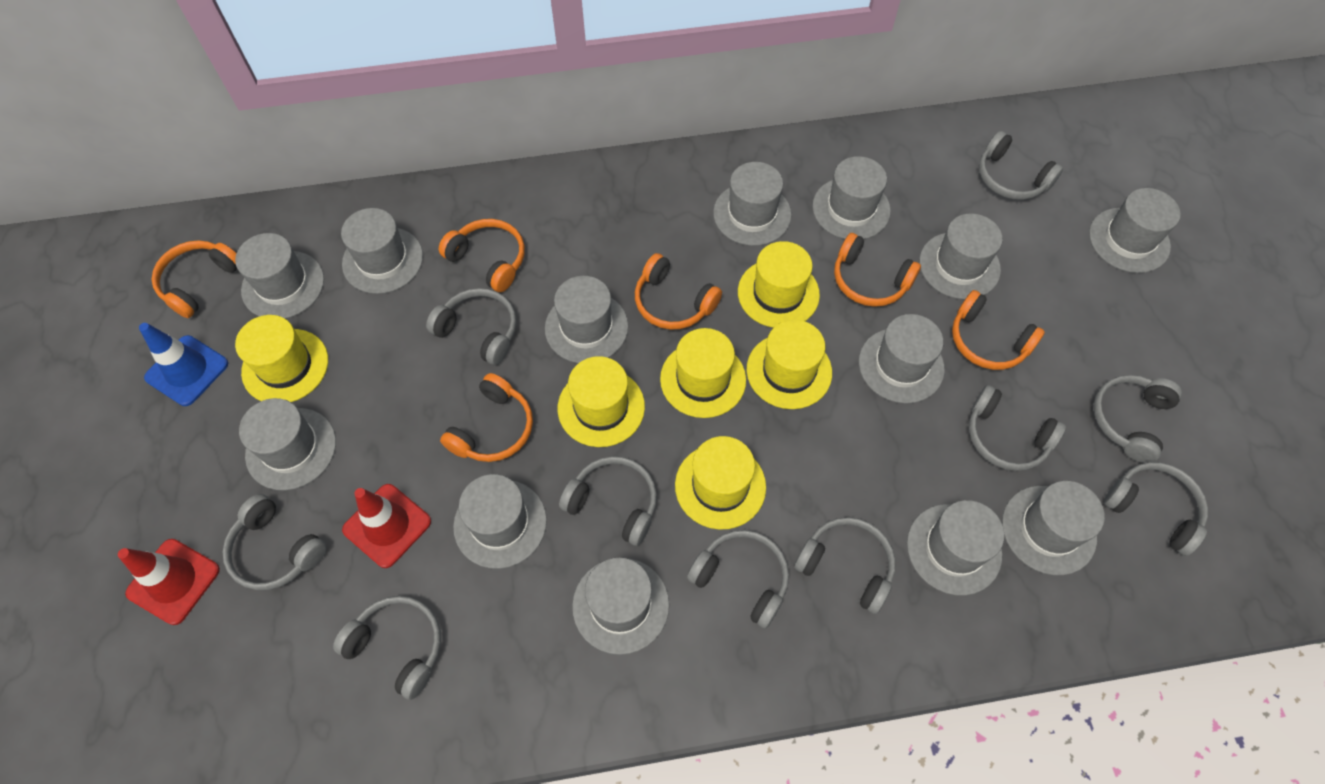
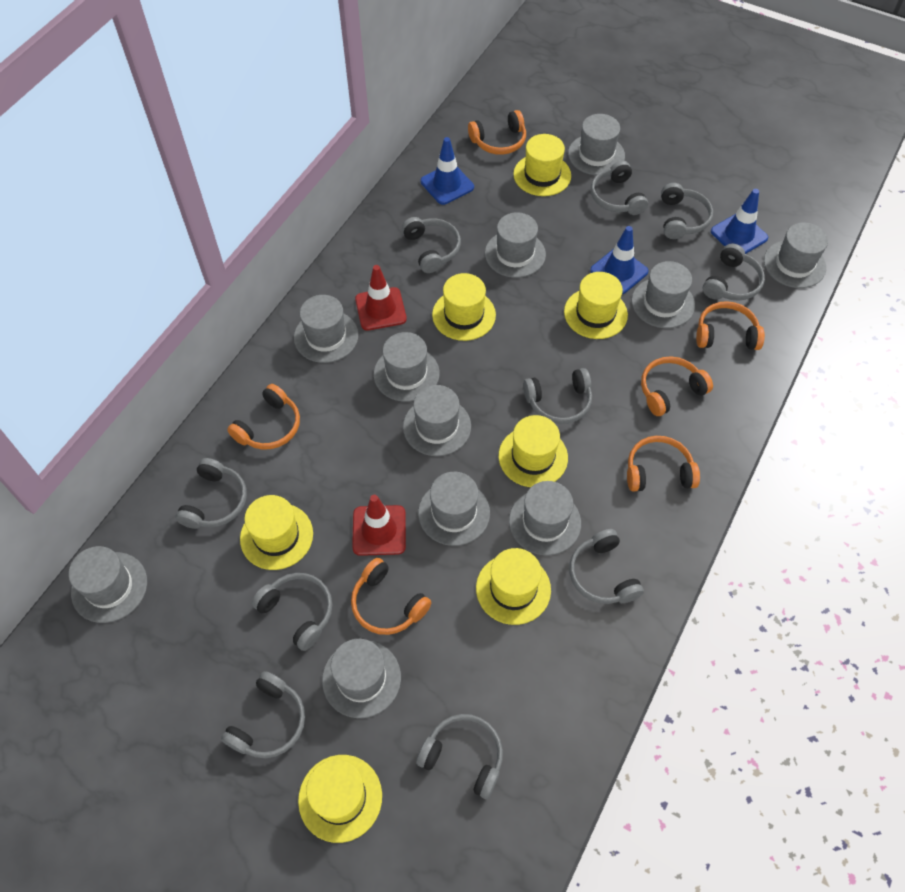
blue traffic cone: [139,323,228,406] = 1 -> [420,137,474,205] [590,226,649,294] [711,189,768,254] = 3
grey hat: [235,233,324,319] [239,398,336,490] [341,208,423,294] [453,474,547,569] [545,276,628,363] [572,557,669,655] [713,162,791,246] [812,156,891,239] [859,314,945,404] [907,500,1004,596] [919,213,1003,299] [1002,481,1105,575] [1089,188,1181,273] = 13 -> [69,546,147,623] [294,295,359,363] [322,639,401,718] [374,332,440,402] [403,385,471,456] [418,472,490,546] [485,212,546,278] [509,481,581,556] [568,114,625,175] [632,261,695,328] [764,223,828,288] = 11
yellow hat: [235,315,328,402] [558,356,645,447] [660,328,746,418] [675,436,766,530] [738,241,820,328] [747,320,832,409] = 6 -> [240,495,313,570] [298,755,382,843] [432,273,496,341] [476,548,551,625] [499,415,568,487] [513,134,571,196] [564,272,628,339] = 7

